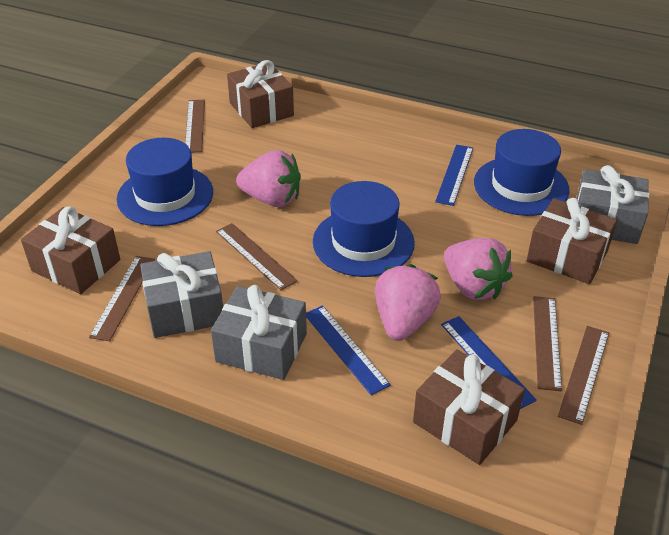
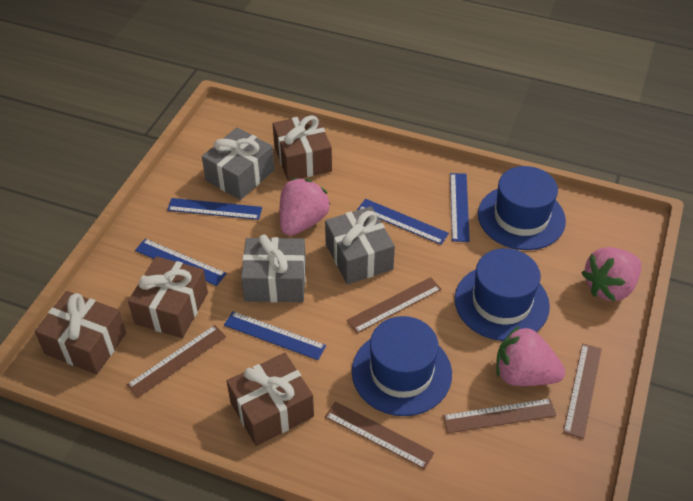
blue ruler: [306,306,391,395] [435,145,473,206] [441,316,537,409] = 3 -> [135,239,226,286] [167,198,262,220] [224,311,326,360] [357,199,449,245] [450,173,470,242] = 5

